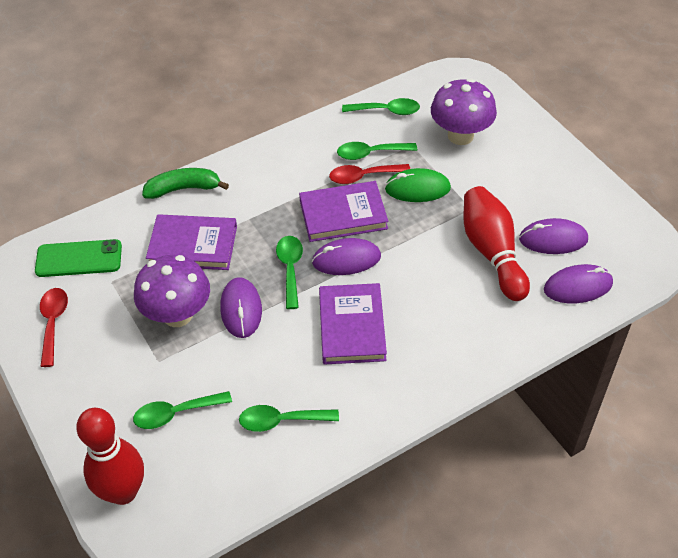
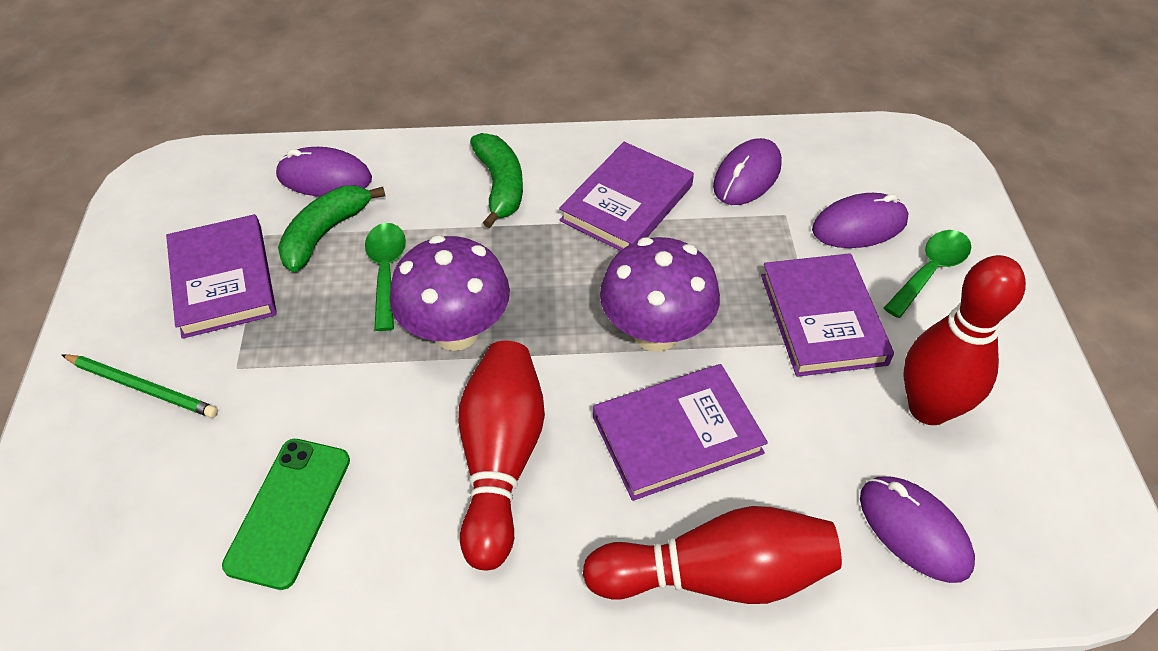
green banana: [142,168,229,199] = 1 -> [278,185,385,272] [470,133,523,228] = 2
green mouse: [385,168,451,202] = 1 -> none = 0
green pencil: none = 0 -> [61,354,218,418] = 1
green spoon: [133,391,232,429] [239,405,339,432] [276,236,303,309] [337,142,417,160] [342,98,420,115] = 5 -> [365,223,406,331] [884,230,971,318] = 2
purple book: [146,214,237,270] [299,181,388,242] [319,283,387,365] = 3 -> [166,214,277,339] [559,142,694,251] [593,364,768,501] [761,253,894,377] = 4
red bowling pin: [76,408,144,505] [464,186,530,301] = 2 -> [458,341,545,570] [583,506,842,604] [904,255,1026,425] = 3
red spoon: [40,288,68,367] [329,164,410,184] = 2 -> none = 0

